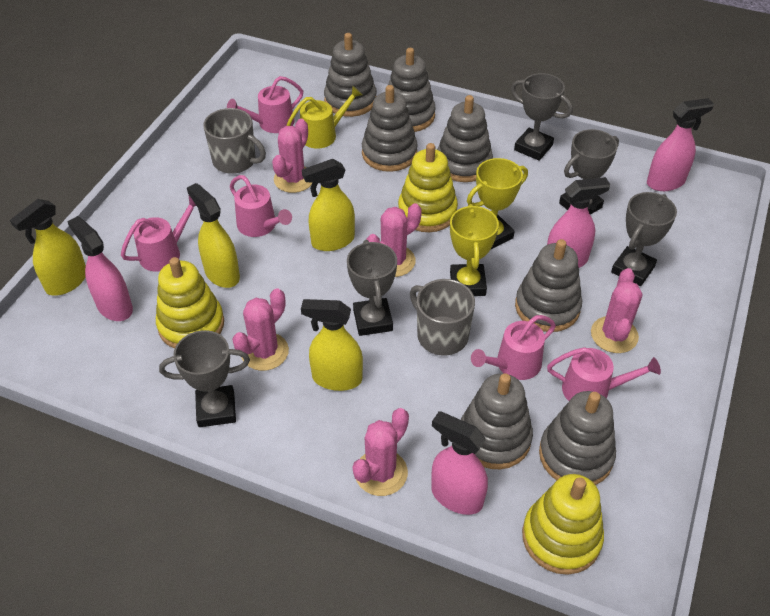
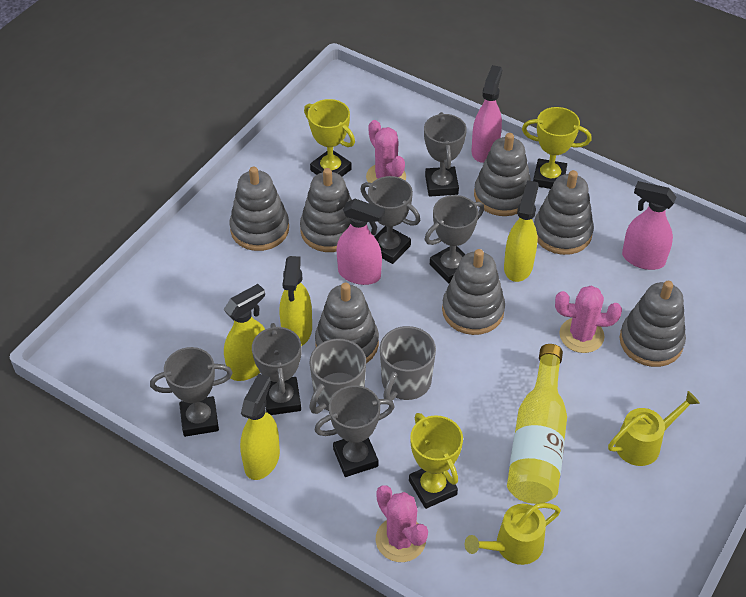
grey trophy: [159,330,250,427] [347,240,397,336] [511,73,573,161] [559,129,619,215] [611,192,677,286] = 5 -> [150,347,233,437] [252,323,301,415] [315,385,395,477] [360,176,420,264] [424,112,467,197] [425,195,484,284] = 6
pink cactus: [232,288,289,371] [272,119,312,193] [352,408,409,496] [366,203,422,277] [591,268,642,353] = 5 -> [366,120,406,183] [376,485,428,562] [555,286,622,353] = 3
pink spray bottle: [67,216,133,321] [431,411,488,515] [547,177,610,268] [647,98,714,191] = 4 -> [337,199,385,285] [472,65,502,163] [622,181,676,270] = 3
pink watering can: [121,196,196,272] [227,76,303,133] [230,175,292,237] [471,315,556,380] [547,347,661,401] = 5 -> none = 0
yellow bottle: none = 0 -> [507,344,567,504] = 1
yellow stacking toy: [156,257,224,349] [398,143,458,232] [522,474,604,575] = 3 -> none = 0
yellow trophy: [450,204,499,296] [467,158,528,250] = 2 -> [304,99,355,176] [409,413,463,509] [522,107,592,189] = 3
yellow watering can: [286,86,362,149] = 1 -> [465,503,561,565] [608,391,700,466] = 2

